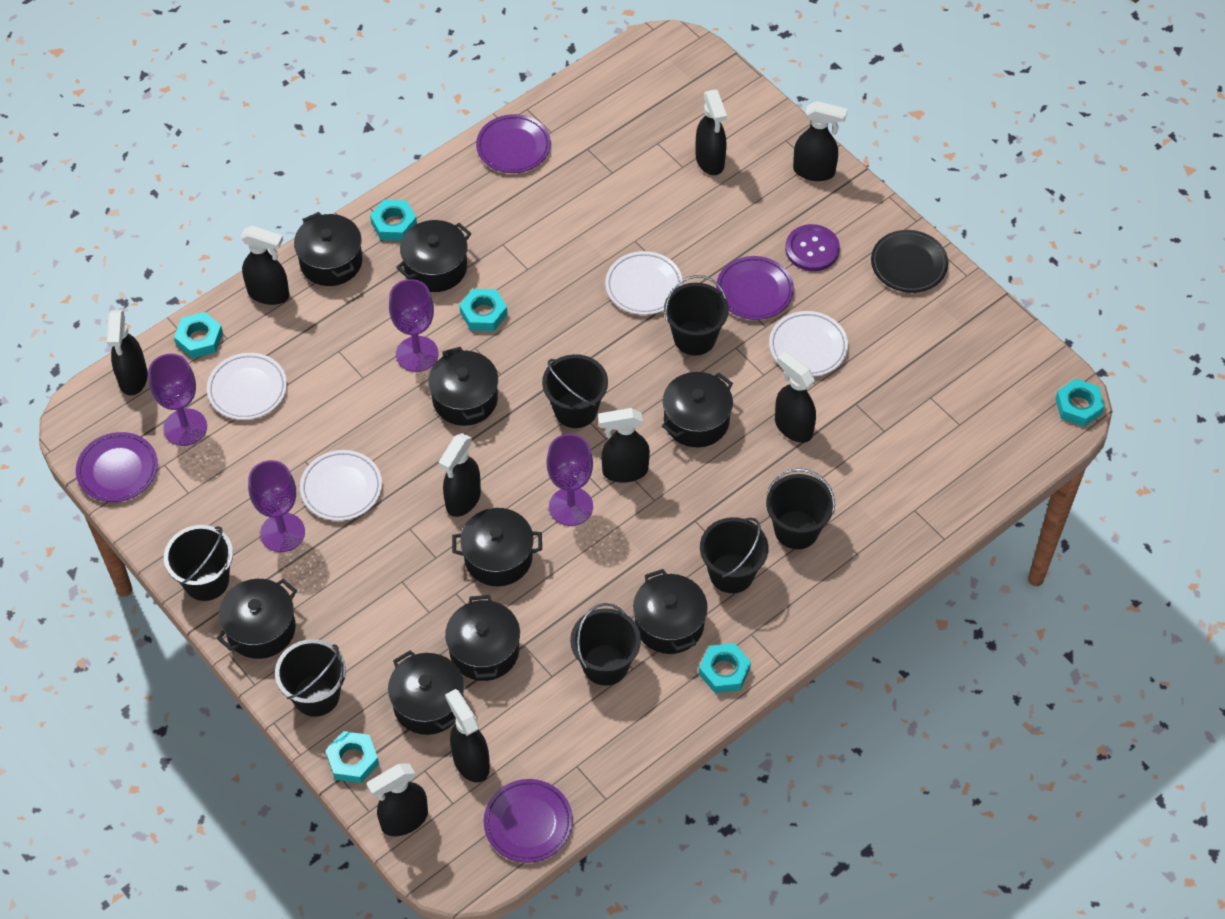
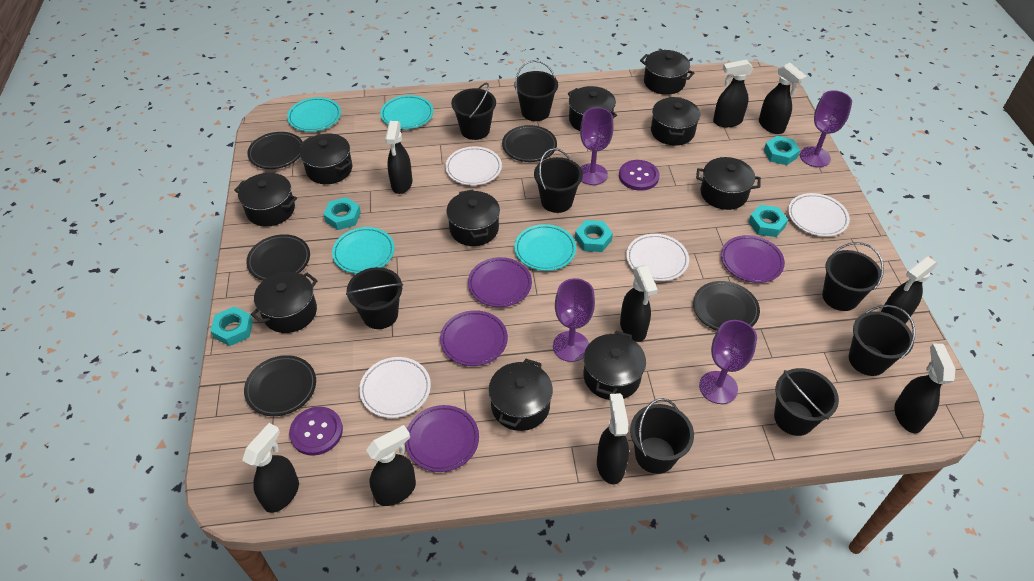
black bucket: [164,525,233,601] [275,639,346,717] [542,354,608,428] [570,603,641,686] [664,275,729,355] [700,517,769,593] [766,468,835,549] = 7 -> [346,267,403,329] [451,83,496,140] [514,60,558,121] [534,148,583,213] [630,398,694,474] [774,368,839,436] [822,242,884,311] [849,305,915,376] = 8
black plate: [871,230,948,293] = 1 -> [244,355,316,416] [246,234,310,281] [247,132,303,169] [502,125,557,162] [693,281,760,331] = 5
black pot: [216,579,297,659] [294,212,363,286] [388,650,464,735] [396,220,471,292] [428,347,498,426] [445,595,520,681] [452,508,542,586] [633,569,708,654] [662,372,733,447] = 9 -> [234,173,297,227] [251,272,318,333] [300,134,352,184] [446,189,500,246] [489,359,553,431] [568,86,617,131] [584,331,646,400] [640,50,695,95] [651,97,700,146] [696,157,761,210] = 10
purple button: [785,224,840,271] = 1 -> [289,407,343,456] [619,160,659,191] = 2
turquoise nut: [174,312,223,358] [325,731,379,783] [370,200,417,241] [459,289,507,331] [699,643,751,693] [1055,379,1105,427] = 6 -> [210,306,253,346] [323,197,361,230] [575,220,613,252] [749,205,788,237] [764,136,800,165] = 5
turquoise plate: none = 0 -> [287,97,341,132] [332,227,395,274] [380,95,433,129] [514,224,576,271] = 4

